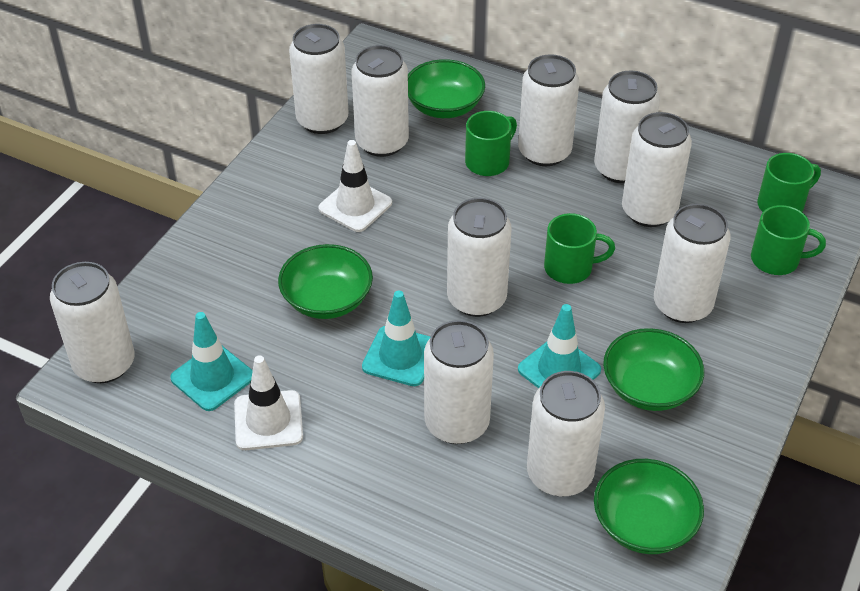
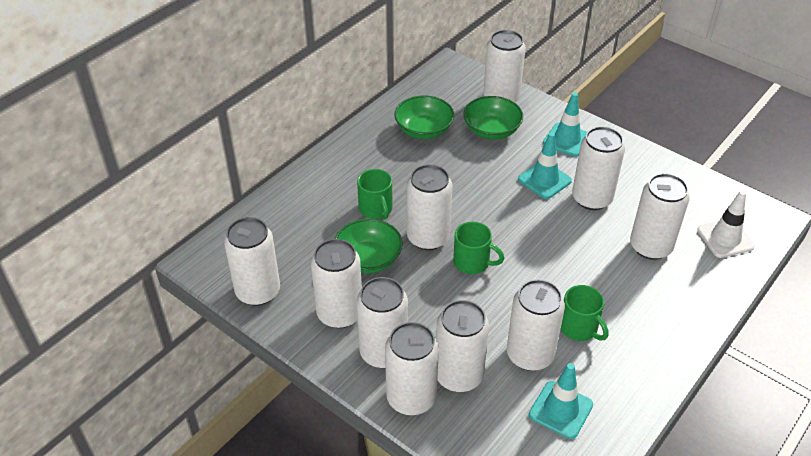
green bowl: [278,244,373,319] [408,59,485,118] [594,459,704,554] [603,328,704,411] = 4 -> [334,219,403,274] [394,95,454,139] [463,96,523,140] = 3
green mug: [465,111,517,176] [544,213,615,284] [751,205,826,275] [757,153,821,212] = 4 -> [357,169,393,220] [453,222,504,274] [561,285,609,341] = 3
white traffic cone: [234,355,303,450] [318,140,392,232] = 2 -> [697,190,755,258] = 1

